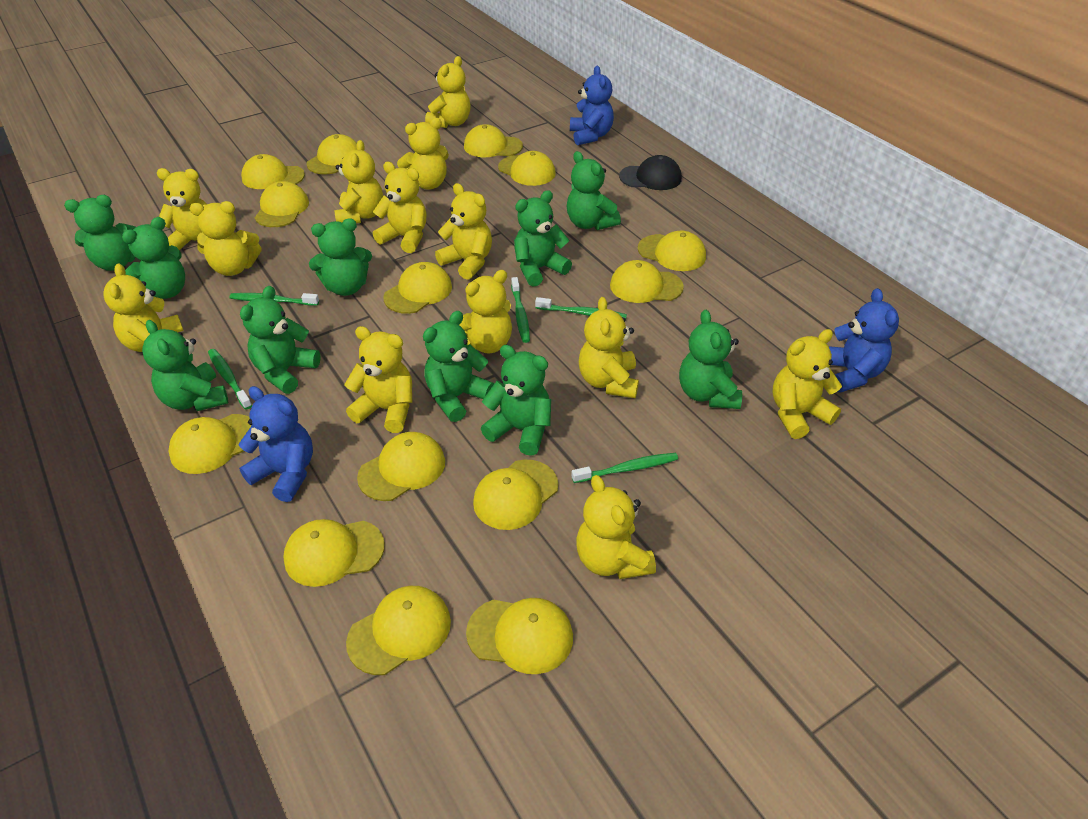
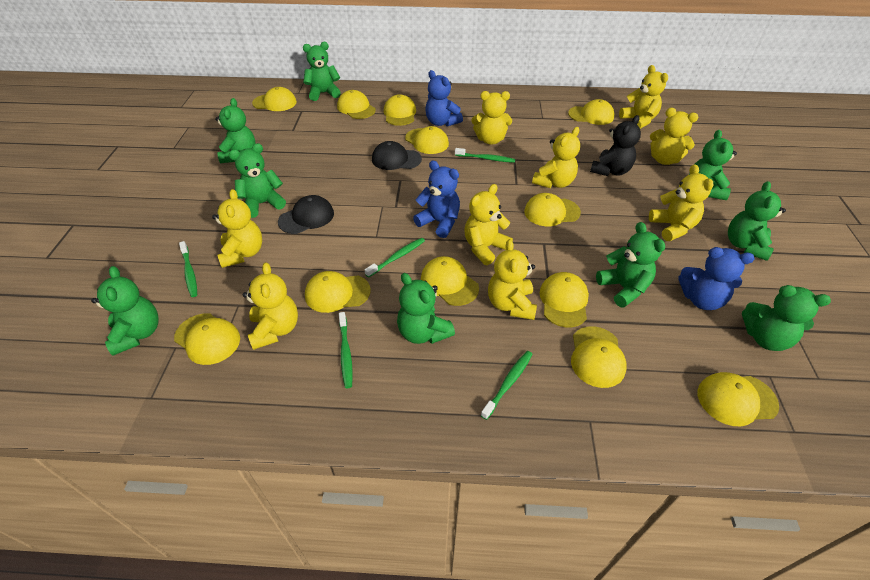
black cap: [619,155,682,190] = 1 -> [278,195,334,234] [372,141,422,170] = 2
black teddy bear: none = 0 -> [590,115,641,176] = 1
green teddy bear: [64,195,136,271] [122,217,185,299] [142,320,228,411] [240,286,321,394] [309,218,372,296] [423,311,494,422] [481,345,551,456] [514,190,572,286] [567,151,621,230] [679,310,742,409] = 10 -> [91,266,159,356] [215,98,256,163] [229,143,286,218] [303,42,341,101] [397,273,455,344] [596,222,665,308] [689,130,737,200] [728,181,786,261] [742,285,831,351] = 9
yellow cap: [168,414,251,474] [241,154,305,189] [254,181,309,227] [283,519,385,587] [306,134,357,175] [346,586,451,675] [357,432,445,501] [383,262,452,314] [464,124,523,157] [466,598,573,674] [473,460,558,530] [498,151,556,186] [610,260,684,303] [638,231,706,271] = 14 -> [174,313,240,365] [252,87,297,111] [305,271,371,313] [337,90,376,119] [384,94,416,126] [405,126,449,154] [421,256,479,306] [524,193,581,226] [540,272,589,327] [568,99,614,125] [571,326,627,388] [697,372,779,426] = 12
yellow teddy bear: [104,263,184,352] [157,168,207,254] [189,201,262,276] [334,140,383,223] [344,326,412,433] [373,162,427,253] [397,118,449,190] [425,56,471,128] [435,183,492,280] [460,270,512,353] [576,475,656,579] [579,297,639,398] [772,329,842,439] = 13 -> [212,189,262,268] [243,262,298,350] [465,184,513,265] [471,91,512,144] [488,239,537,320] [532,127,580,188] [619,65,668,129] [649,164,714,241] [650,108,698,165] = 9

